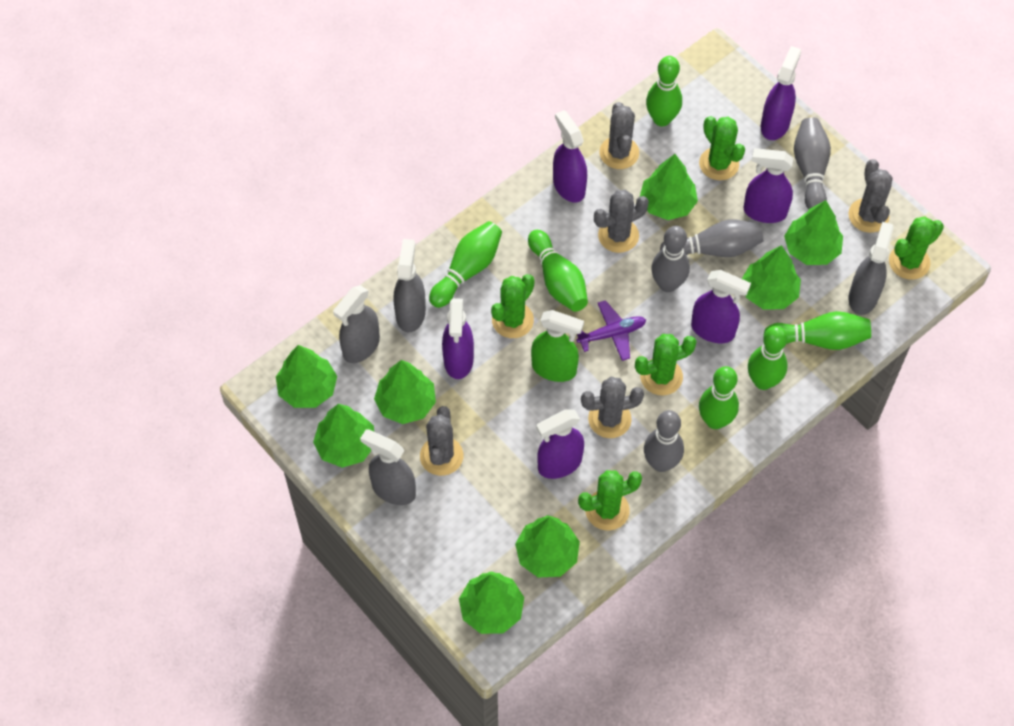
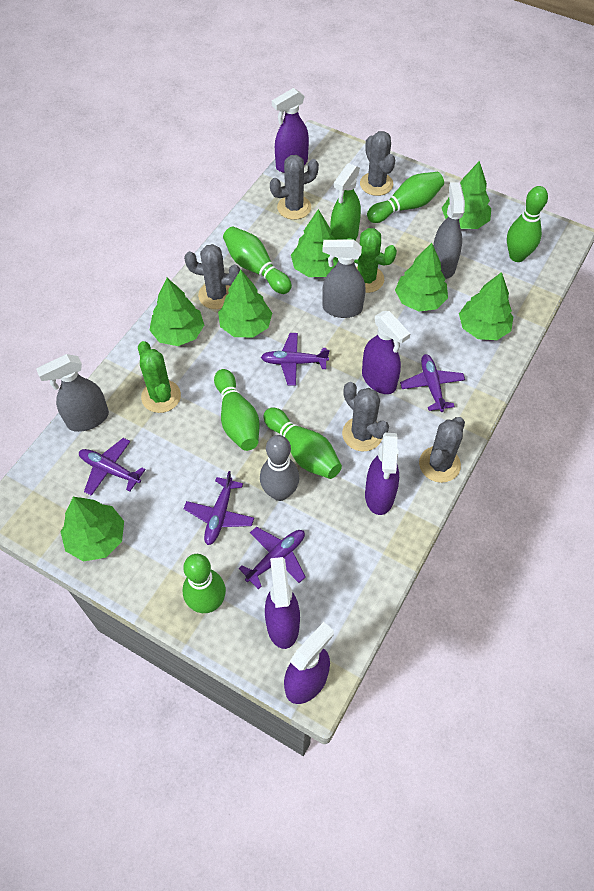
green cactus: [491,274,535,338] [578,470,642,531] [635,334,697,395] [699,116,745,180] [889,216,944,280] = 5 -> [138,341,181,413] [346,228,397,293] = 2
green tree: [276,345,337,408] [313,404,374,468] [374,360,436,424] [459,571,524,634] [515,515,580,577] [640,154,698,220] [742,245,801,309] [784,200,843,265] = 8 -> [61,497,124,562] [150,278,204,346] [218,270,272,337] [291,209,338,277] [395,243,448,311] [442,161,491,229] [459,272,513,340] = 7
grey bowling pin: [644,410,684,472] [651,226,690,292] [660,219,763,257] [794,117,831,210] = 4 -> [260,435,299,501] = 1
grey spray bottle: [333,285,380,363] [360,429,416,505] [394,239,426,332] [849,222,894,315] = 4 -> [36,354,109,432] [322,240,365,318] [433,182,465,279] = 3
purple plane: [576,300,646,361] = 1 -> [79,438,146,496] [184,471,254,545] [239,527,306,589] [261,333,329,386] [400,354,465,412] = 5
purple spray bottle: [442,298,474,379] [536,409,584,479] [553,110,587,203] [691,270,751,343] [744,148,793,223] [761,46,801,140] = 6 -> [265,557,300,649] [272,88,309,173] [284,622,334,704] [362,311,411,394] [365,432,399,515] = 5

